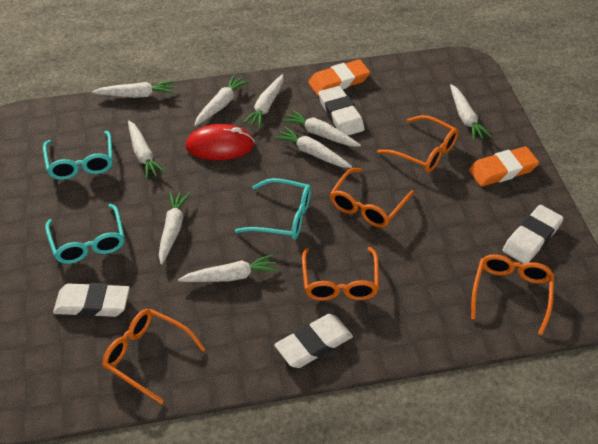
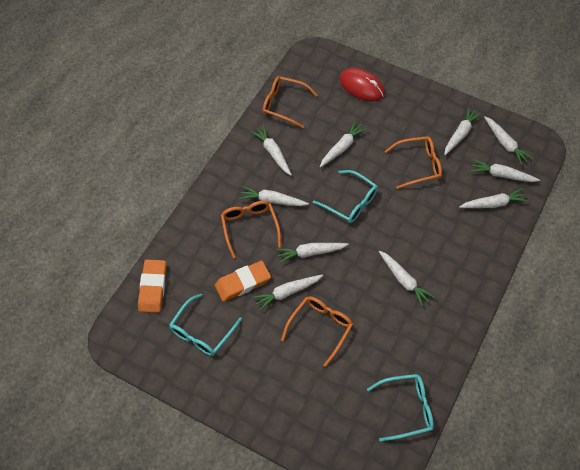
orange glasses: [102,309,205,404] [302,247,379,301] [330,168,414,228] [377,115,459,172] [471,254,554,335] = 5 -> [221,201,281,259] [263,76,318,128] [281,296,353,367] [384,136,442,189] = 4
white carrot: [92,81,174,98] [128,121,166,180] [159,191,191,265] [178,254,278,282] [194,75,249,126] [242,74,284,129] [274,127,352,168] [282,109,361,146] [450,84,492,141] = 9 -> [239,186,309,206] [251,125,292,176] [253,275,323,311] [276,243,349,263] [320,121,367,167] [379,250,435,307] [444,107,482,155] [459,188,529,208] [471,159,540,182] [484,116,533,166] = 10
white eraser: [53,283,130,317] [274,314,353,368] [318,86,365,136] [503,205,563,264] = 4 -> none = 0

